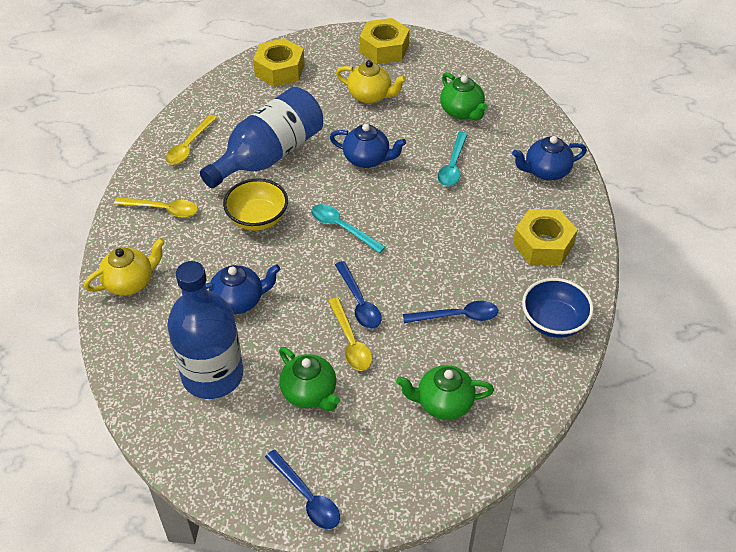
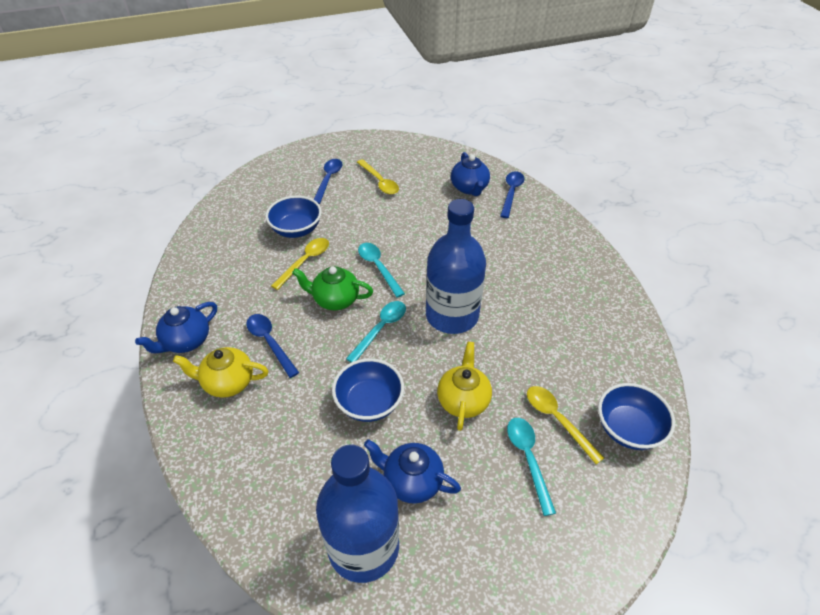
blue bowl: [522,278,594,338] = 1 -> [266,196,322,238] [332,358,404,422] [598,383,675,450] = 3
green teapot: [279,347,340,411] [396,365,494,420] [440,72,487,121] = 3 -> [292,266,373,310] = 1
turquoise spoon: [311,204,385,253] [437,132,468,186] = 2 -> [346,301,406,362] [358,243,405,297] [507,418,556,516] = 3
yellow bowl: [223,178,288,231] = 1 -> none = 0
yellow nut: [253,38,305,87] [360,18,410,64] [513,209,578,265] = 3 -> none = 0

